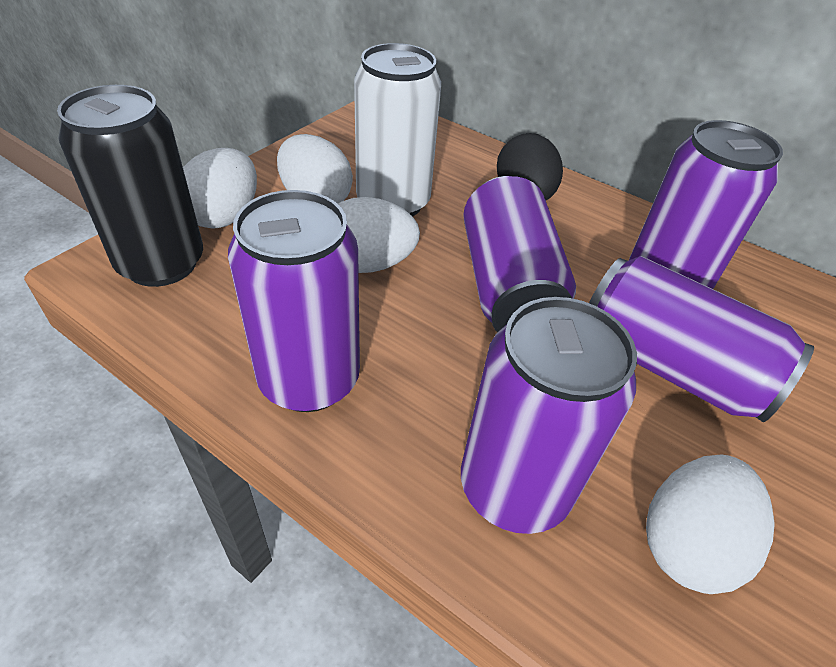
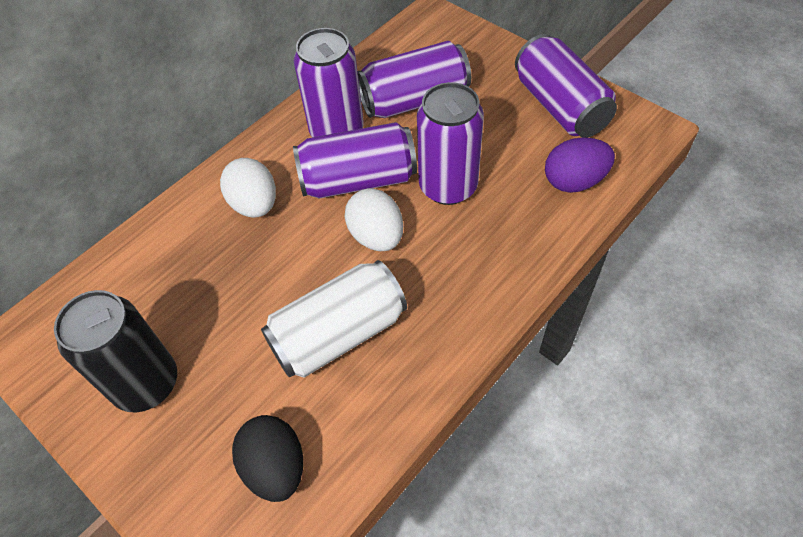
purple egg: none = 0 -> [545,137,615,193] = 1
white egg: [183,148,257,229] [277,134,353,204] [338,197,420,273] [646,455,775,594] = 4 -> [220,158,276,218] [345,188,403,251] = 2

